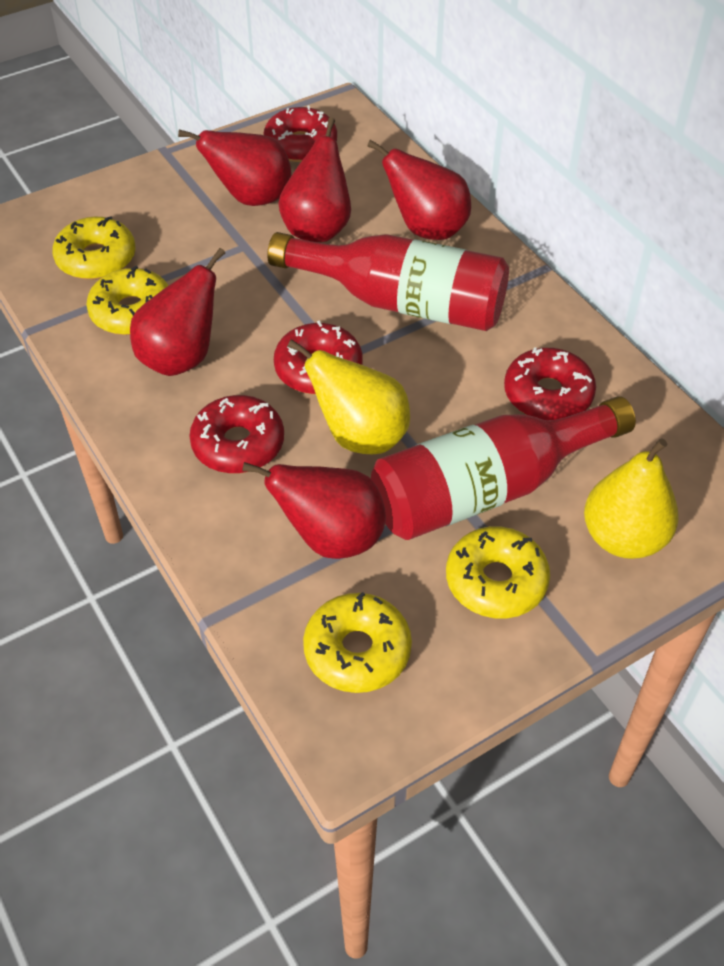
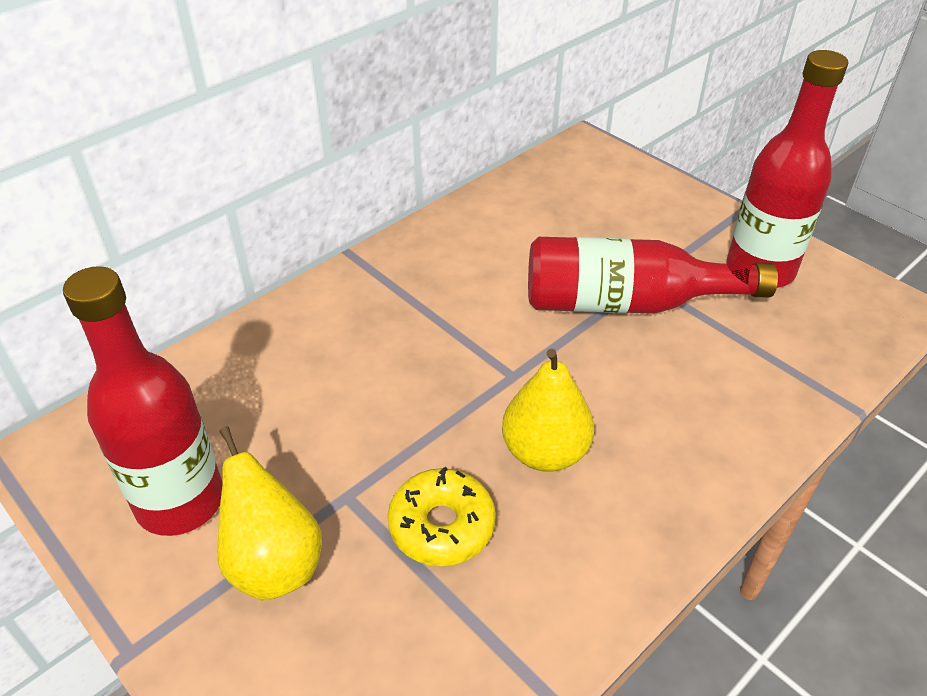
red bottle: [267,232,509,331] [371,396,636,540] = 2 -> [63,266,222,536] [528,237,778,314] [727,50,848,288] = 3
red donut: [189,395,284,473] [263,105,337,162] [274,320,363,394] [504,347,596,420] = 4 -> none = 0
red pear: [130,248,225,376] [178,130,292,206] [242,462,386,559] [278,117,351,242] [367,140,471,240] = 5 -> none = 0
yellow donut: [52,216,136,280] [87,265,169,335] [303,592,412,693] [446,526,550,619] = 4 -> [388,467,496,566] = 1

